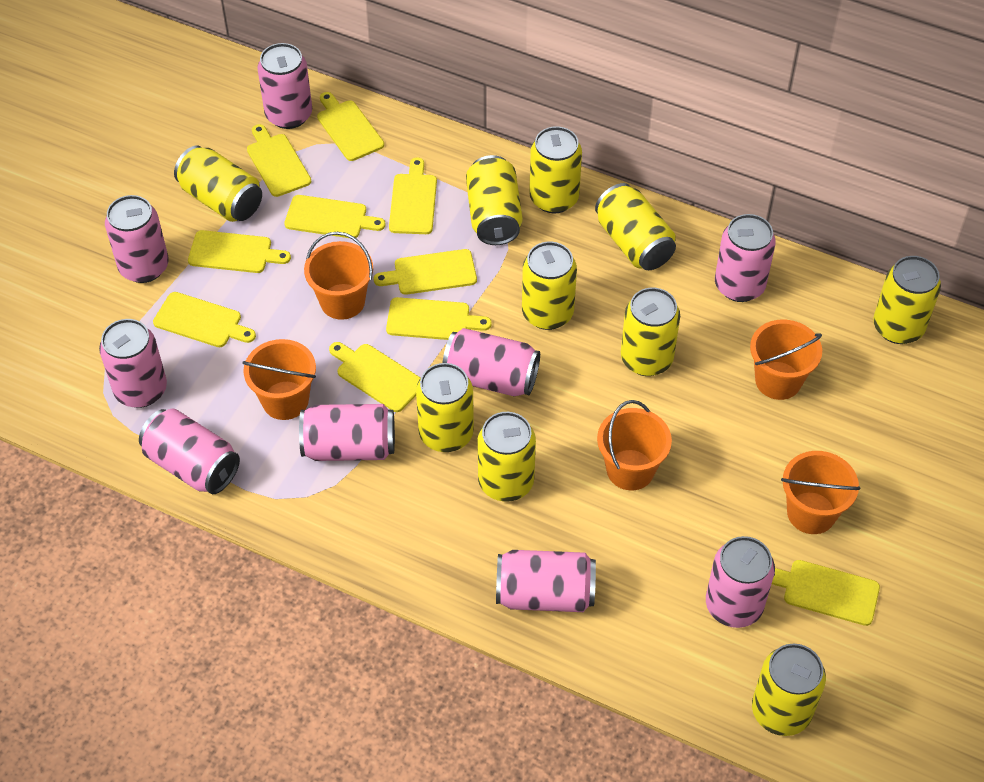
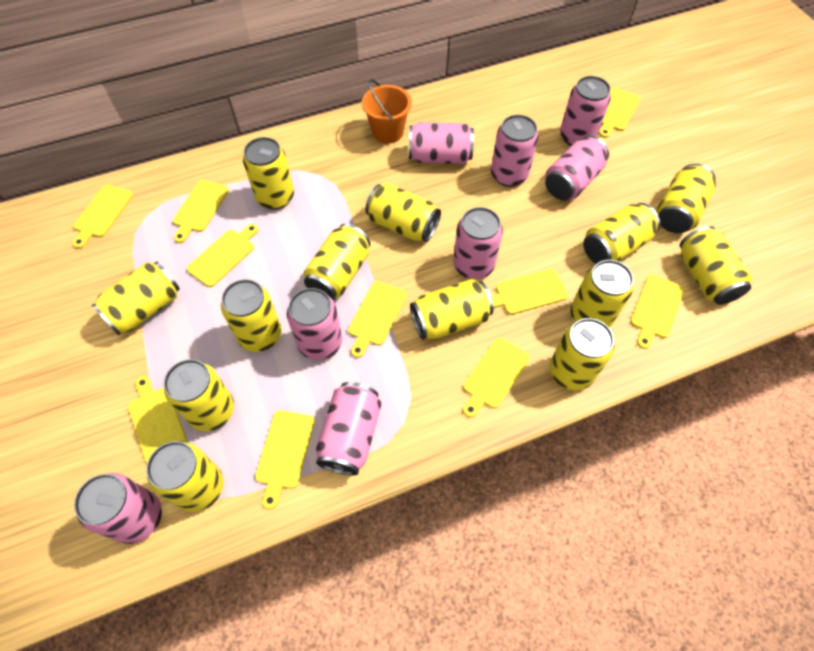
orange bucket: [242,339,316,420] [304,232,373,320] [597,400,672,490] [750,320,822,400] [781,451,860,534] = 5 -> [362,79,412,144] = 1
pink can: [99,319,167,408] [105,195,169,283] [139,409,240,494] [257,43,312,129] [299,404,395,461] [442,328,540,397] [496,550,596,612] [706,536,775,628] [715,214,776,302] = 9 -> [74,473,162,544] [287,288,342,360] [316,382,381,476] [409,122,474,164] [453,207,503,279] [491,115,539,187] [545,136,609,200] [560,76,611,146] = 8
yellow can: [174,145,262,222] [416,363,474,452] [466,155,522,245] [478,412,536,502] [522,242,577,330] [529,126,582,214] [595,183,676,270] [621,288,680,376] [752,644,826,736] [873,256,941,344] = 10 -> [91,262,180,335] [146,441,224,512] [164,359,234,431] [221,279,281,352] [243,137,294,209] [304,224,370,300] [365,183,441,242] [410,279,494,339] [550,318,614,391] [571,260,634,328] [583,203,660,264] [656,163,716,233] [679,226,752,305] = 13

